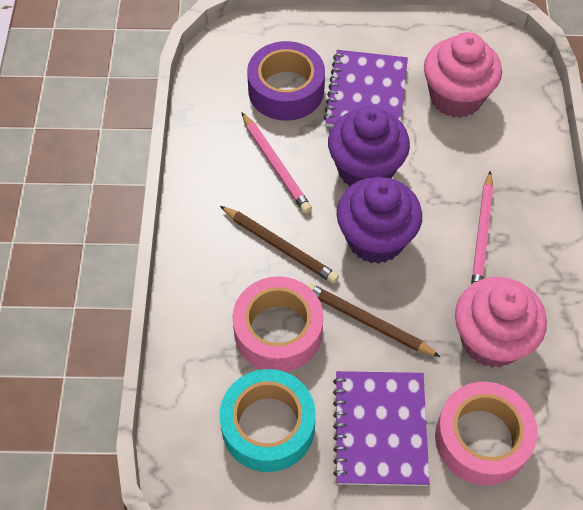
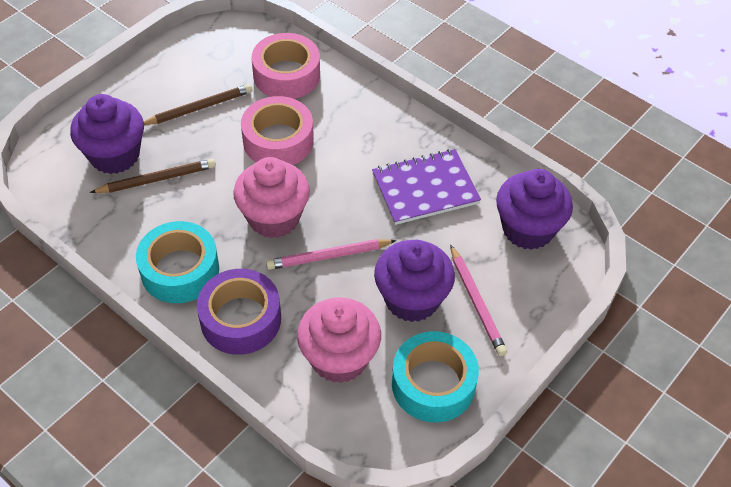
purple cupcake: [328,106,410,187] [337,177,422,264] = 2 -> [70,94,144,174] [374,240,455,322] [496,169,573,250] = 3
purple notebook: [324,50,408,127] [333,371,430,486] = 2 -> [372,149,481,225] = 1
turquoise tape: [219,369,316,472] = 1 -> [136,221,219,303] [392,331,479,423] = 2

